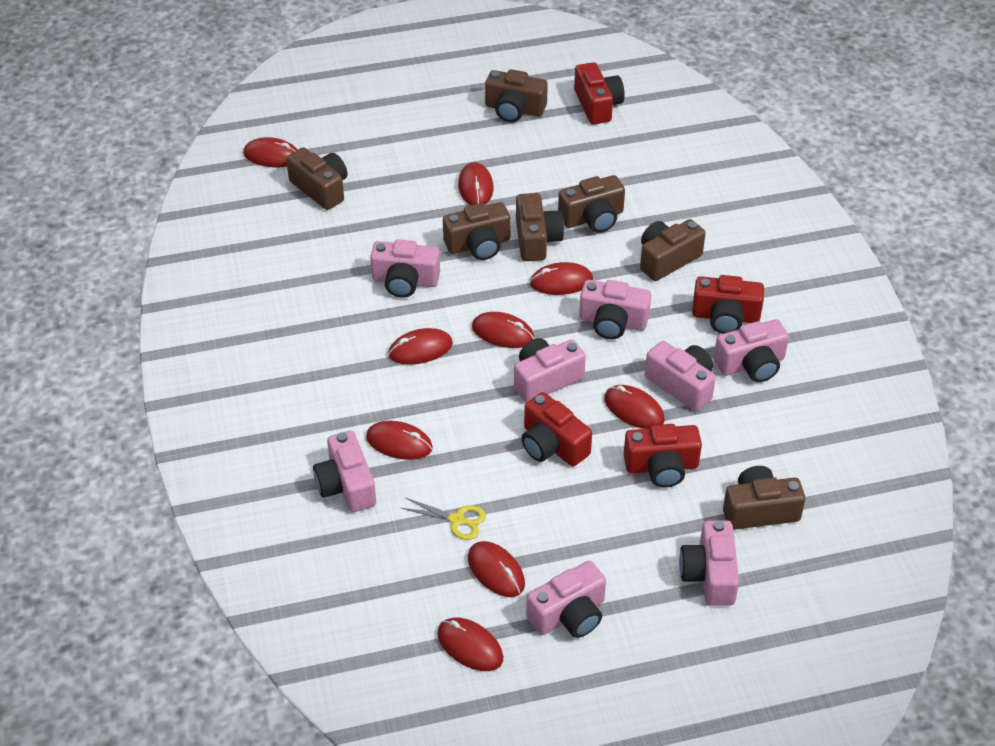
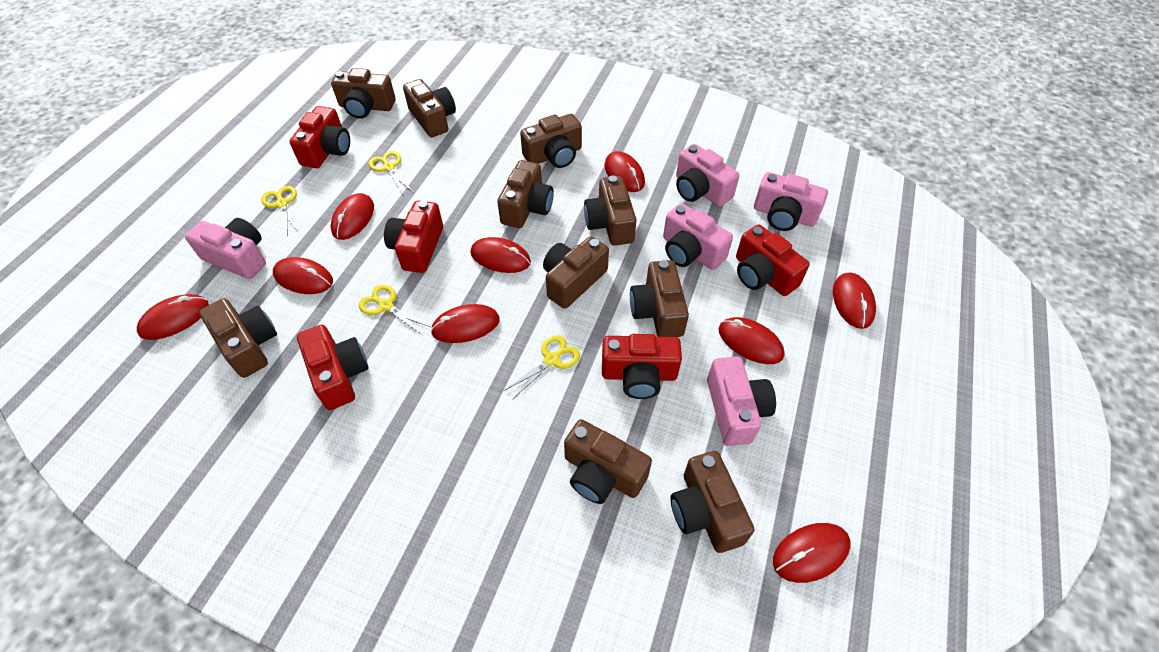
brown camera: [286,148,347,210] [443,202,511,260] [485,69,548,122] [516,193,564,261] [558,175,625,233] [640,219,706,281] [723,466,805,530] = 7 -> [199,298,277,378] [331,68,396,119] [403,79,456,137] [497,160,554,228] [520,114,582,168] [543,236,609,309] [564,419,652,504] [584,175,637,246] [630,260,689,337] [671,451,754,553] = 10
pink camera: [313,431,376,512] [370,239,440,298] [514,338,586,403] [526,561,606,638] [579,280,651,339] [645,341,716,411] [679,520,739,606] [714,319,789,382] = 8 -> [185,218,266,279] [663,203,733,270] [676,144,739,207] [707,356,776,446] [754,172,828,231] = 5
red camera: [522,392,592,466] [574,62,625,125] [623,424,702,488] [692,275,764,334] = 4 -> [289,106,350,168] [297,325,369,410] [384,200,443,273] [602,334,682,399] [736,225,810,296] = 5
yellow scissors: [401,498,486,540] = 1 -> [261,186,298,234] [359,285,430,335] [369,151,413,196] [504,335,580,399] = 4

